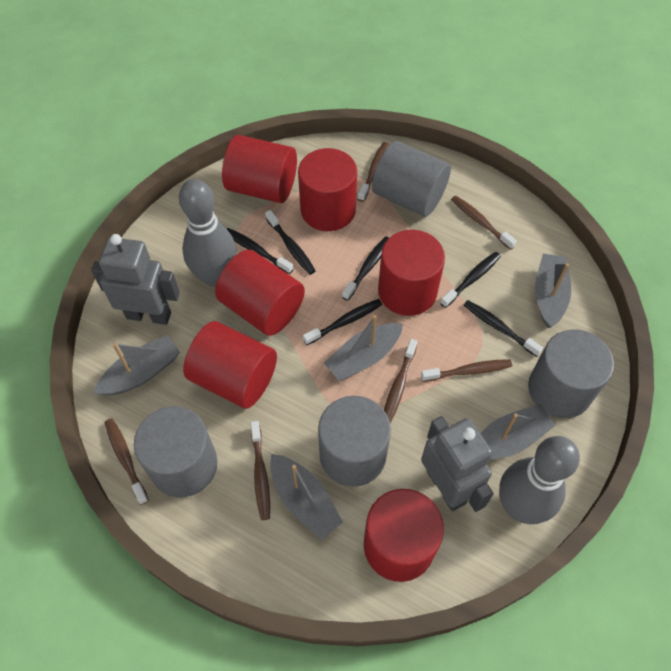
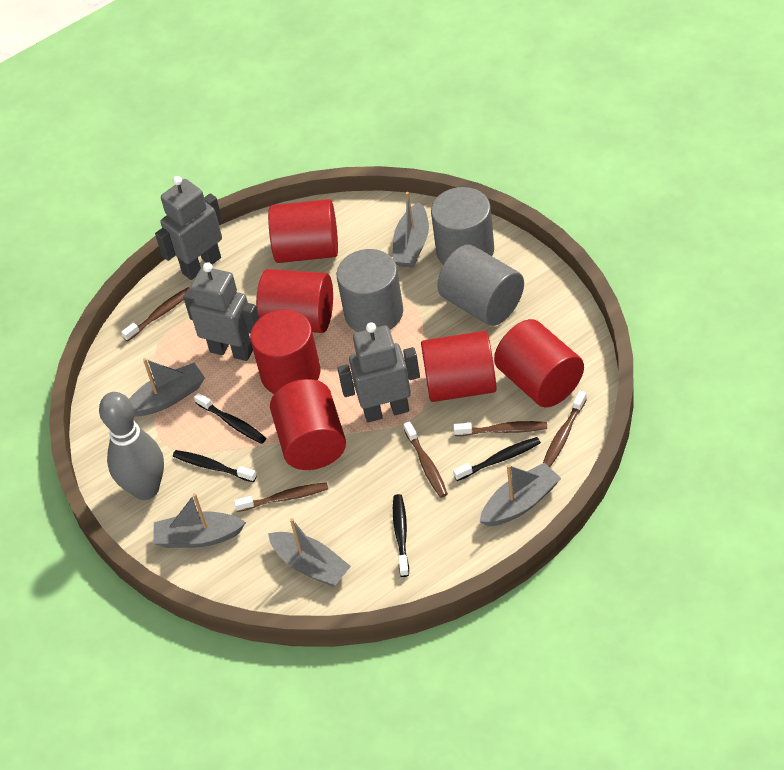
black toothbrush: [227,228,293,274] [265,210,316,275] [303,299,382,345] [342,236,389,301] [440,252,501,308] [464,300,543,357] = 6 -> [173,450,257,482] [194,393,266,444] [393,494,409,577] [453,437,541,481] = 4
brown toothbrush: [105,418,149,505] [250,421,270,520] [358,142,389,202] [384,339,418,423] [421,359,512,382] [451,196,517,250] = 6 -> [121,287,191,342] [234,482,328,512] [403,421,448,498] [454,421,547,436] [543,391,587,467] = 5
grey bowling pin: [179,179,237,287] [499,436,580,524] = 2 -> [99,392,164,500] = 1
grey cylinder: [134,406,217,498] [318,396,391,487] [372,141,451,217] [528,329,614,418] = 4 -> [336,249,403,332] [431,187,494,265] [437,244,524,326] = 3
grey robot: [91,234,180,325] [421,416,493,512] = 2 -> [155,176,223,280] [183,262,259,361] [337,322,420,422] = 3

